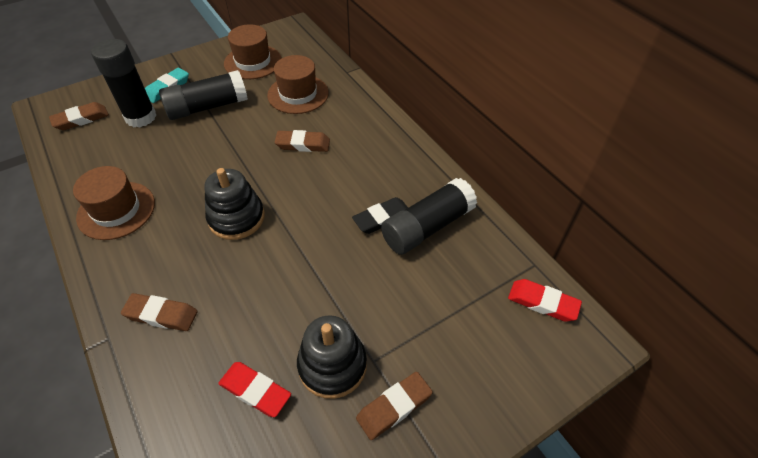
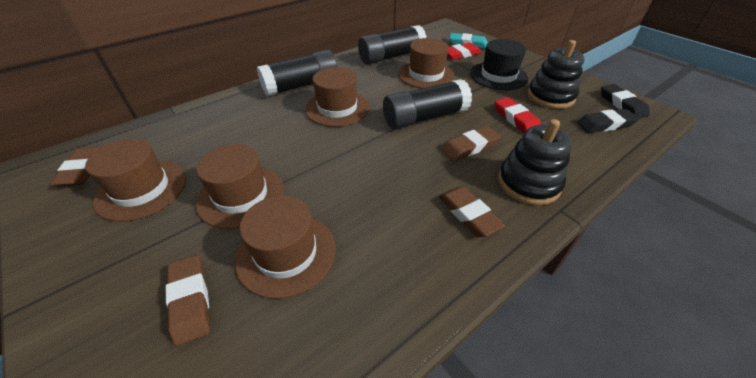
black eraser: [352,197,408,234] = 1 -> [577,109,639,133] [601,84,650,119] = 2
black hat: none = 0 -> [470,39,528,90] = 1
brown hat: [73,166,155,240] [224,24,282,79] [267,55,329,114] = 3 -> [85,139,186,222] [196,144,284,229] [235,196,336,299] [305,67,369,127] [398,38,455,89] = 5

